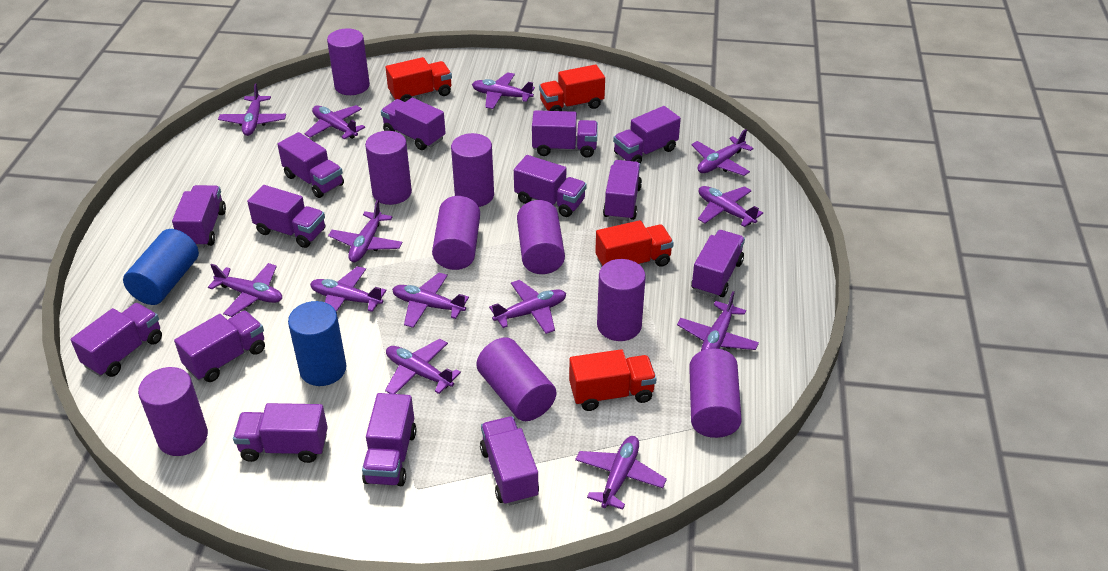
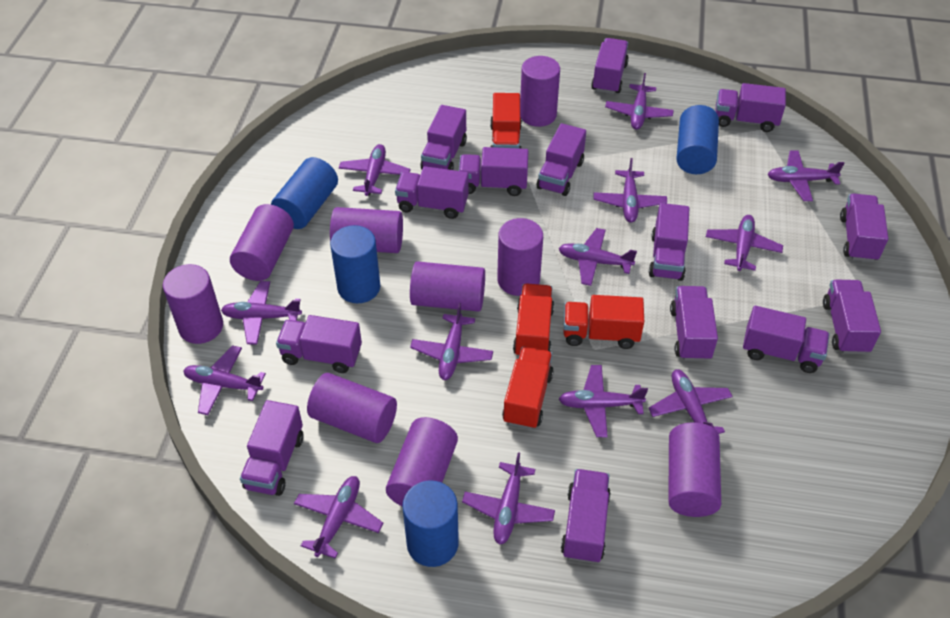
blue cylinder: [123,229,199,305] [288,301,346,386] = 2 -> [271,157,338,229] [330,225,380,303] [402,481,459,567] [676,105,719,174] = 4

